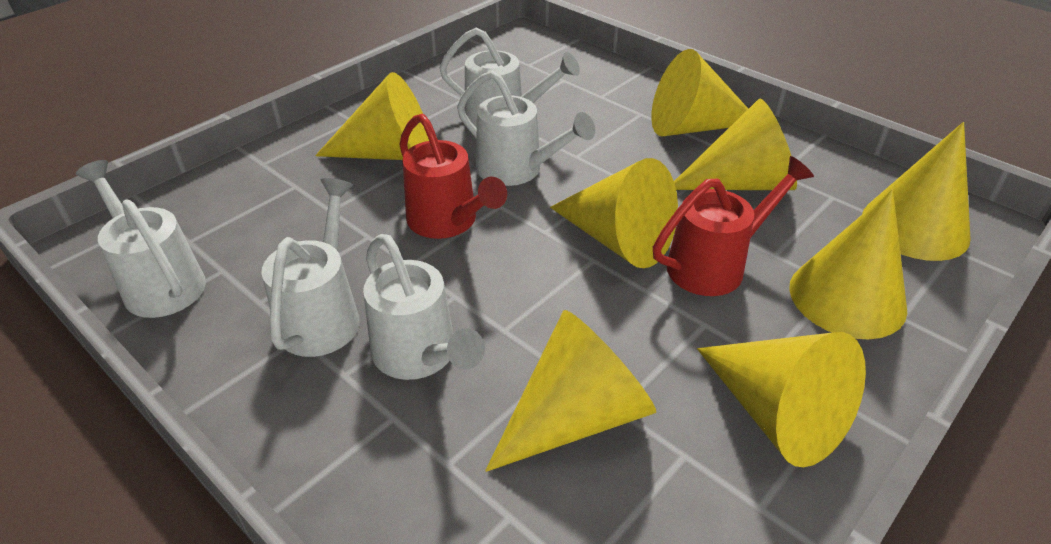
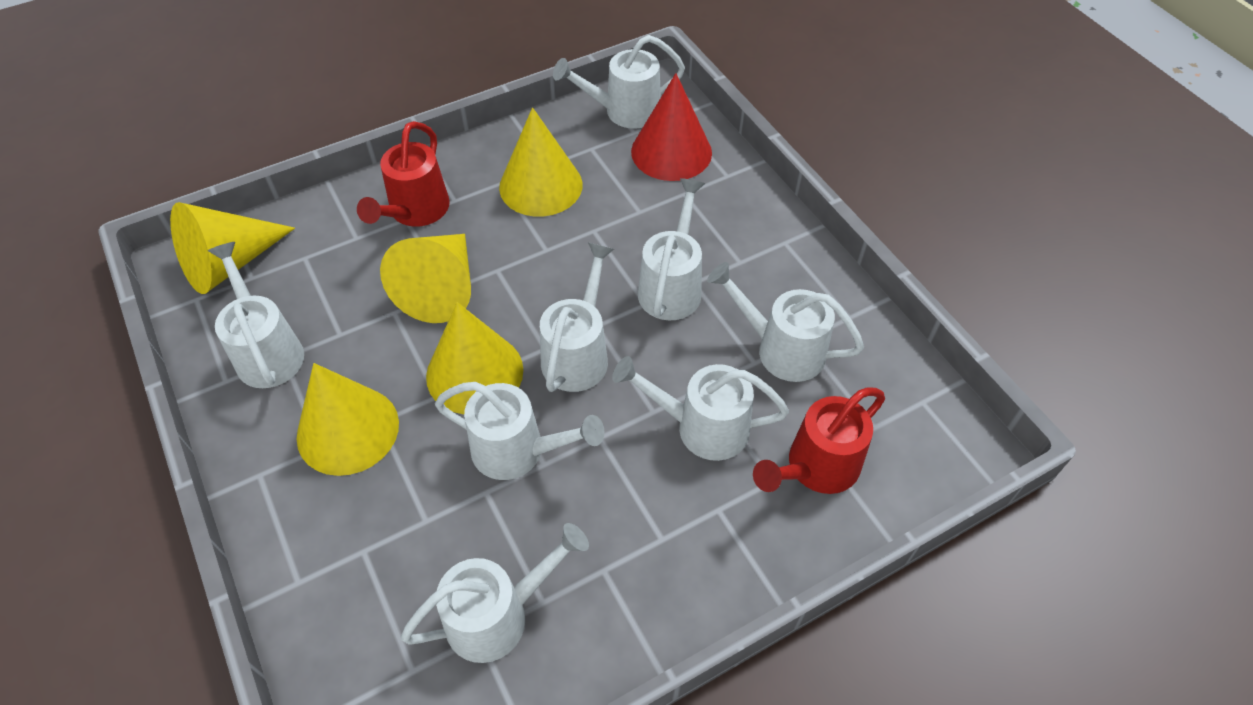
red cone: none = 0 -> [631,73,712,181] = 1
white watering can: [76,160,206,318] [261,178,360,357] [363,234,485,380] [439,28,580,128] [457,71,595,186] = 5 -> [208,242,304,388] [401,523,589,663] [435,382,605,480] [540,243,614,392] [553,35,685,129] [612,356,789,461] [638,178,705,320] [707,262,864,382] = 8
yellow cone: [315,72,429,160] [485,310,656,472] [550,158,678,268] [651,49,748,137] [674,99,797,190] [697,332,866,467] [789,189,907,339] [862,122,971,261] = 8 -> [170,202,295,294] [296,363,399,476] [380,234,471,323] [426,302,523,414] [499,108,583,217] = 5

